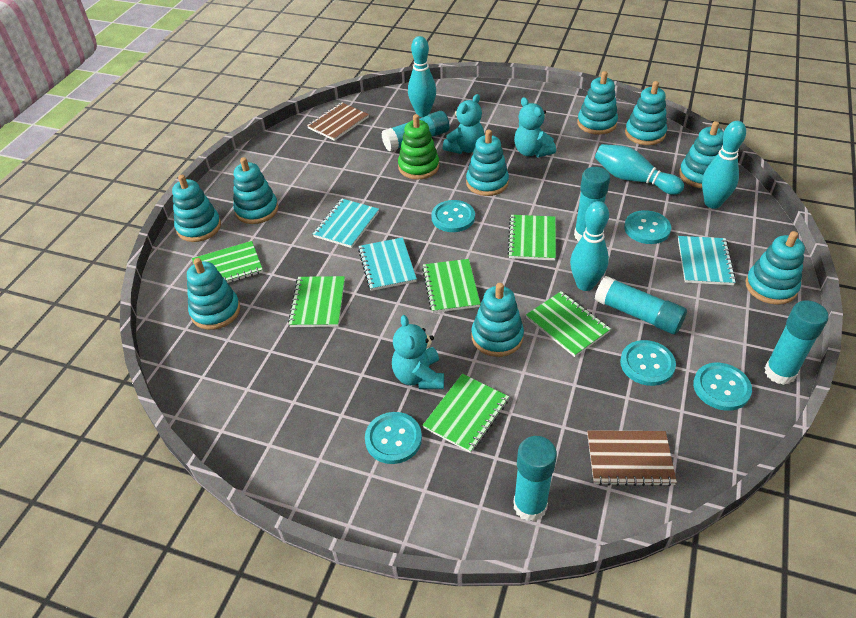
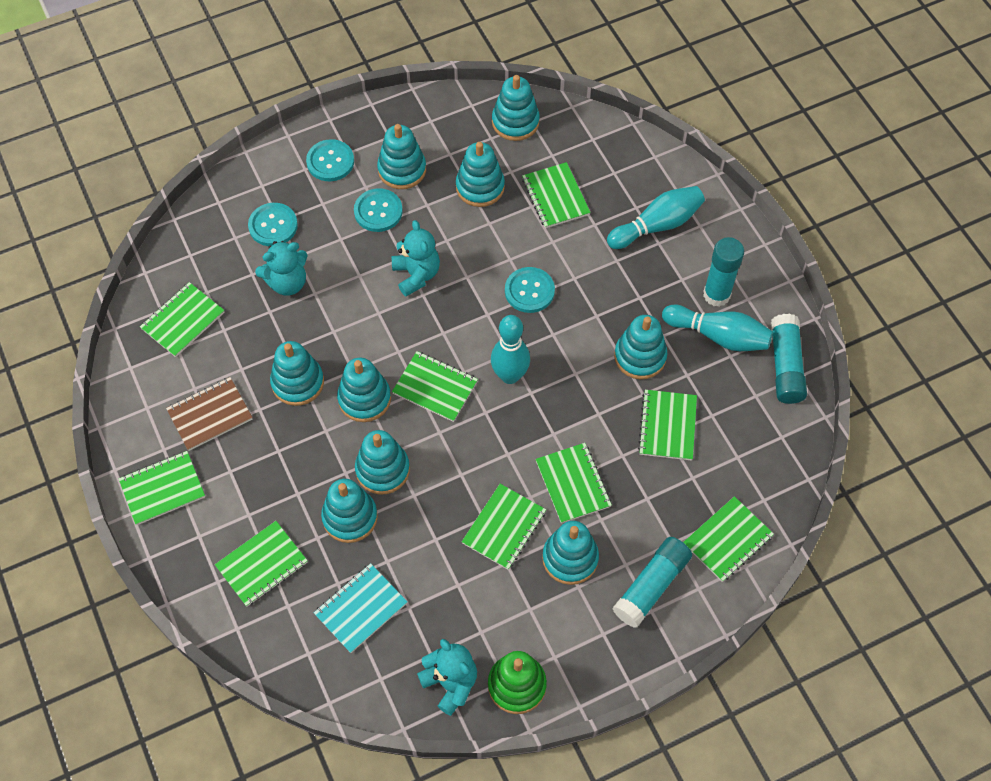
brown notebook: [307,102,369,141] [587,430,677,486] = 2 -> [166,377,253,451] = 1
green notebook: [192,241,263,283] [288,276,345,327] [422,259,481,313] [423,374,509,453] [507,215,556,261] [526,291,611,357] = 6 -> [119,451,205,525] [140,282,225,357] [215,521,308,606] [392,351,478,422] [462,484,546,570] [522,162,591,228] [535,443,612,523] [638,390,697,461] [683,496,774,582] = 9
turquoise bowling pin: [408,36,436,117] [570,201,609,291] [595,144,684,195] [702,121,746,209] = 4 -> [491,315,530,384] [607,186,705,249] [662,305,773,351] = 3
turquoise button: [365,412,422,464] [431,200,475,232] [620,340,676,386] [624,210,671,244] [693,363,752,411] = 5 -> [248,203,298,246] [306,139,354,181] [354,188,403,232] [505,267,555,313] = 4
turquoise glue stick: [382,111,450,152] [513,436,557,521] [574,167,610,241] [595,276,687,334] [765,300,829,385] = 5 -> [613,537,692,628] [703,237,744,307] [771,314,807,404] = 3
turquoise notebook: [313,199,379,248] [358,237,417,291] [678,236,736,285] = 3 -> [314,563,408,653] = 1

